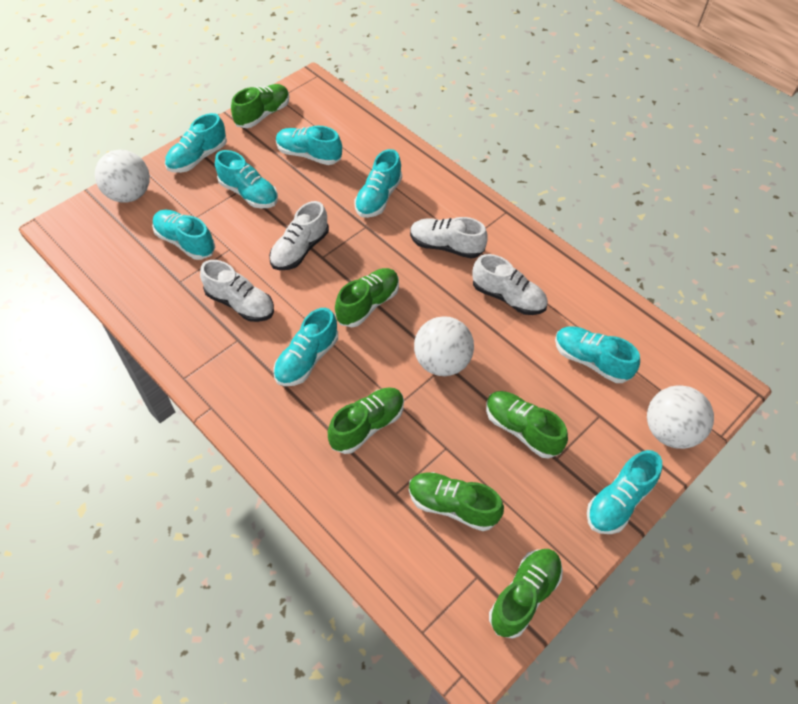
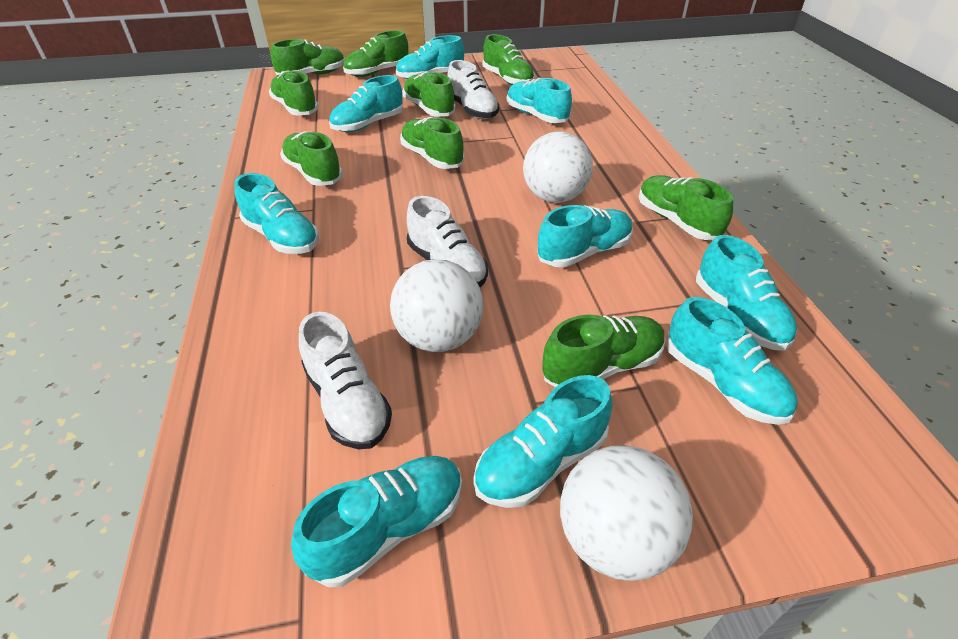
green shoe: [231,84,289,128] [328,387,404,454] [335,268,399,327] [409,472,504,531] [486,391,568,458] [489,549,563,639] = 6 -> [269,70,319,115] [271,39,345,75] [280,131,343,186] [343,30,409,77] [400,117,464,169] [402,71,456,117] [483,34,535,85] [543,315,666,387] [639,175,733,240] = 9
turquoise shoe: [152,210,215,260] [165,113,227,173] [215,150,278,209] [273,308,338,386] [276,126,342,165] [355,149,402,218] [555,326,640,383] [587,450,662,534] = 8 -> [235,173,319,254] [291,456,462,587] [329,75,403,132] [396,35,464,79] [473,375,613,508] [507,78,572,123] [537,205,633,267] [667,297,798,425] [696,235,797,351] = 9
white shoe: [200,260,274,322] [269,201,329,270] [410,217,488,259] [472,254,548,315] = 4 -> [299,312,392,449] [407,196,488,287] [447,60,499,119] = 3

